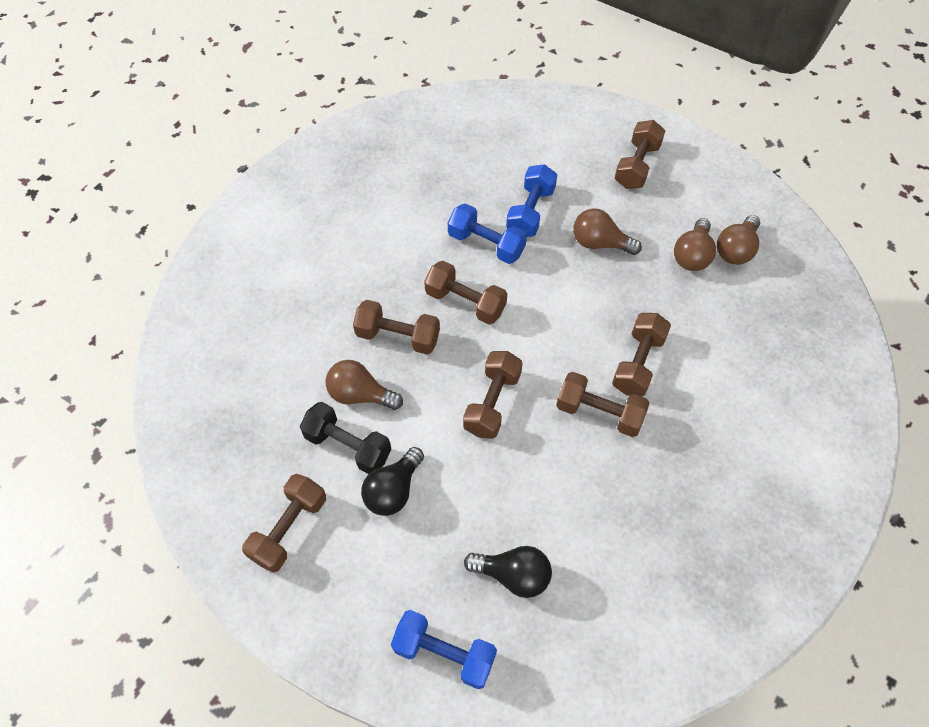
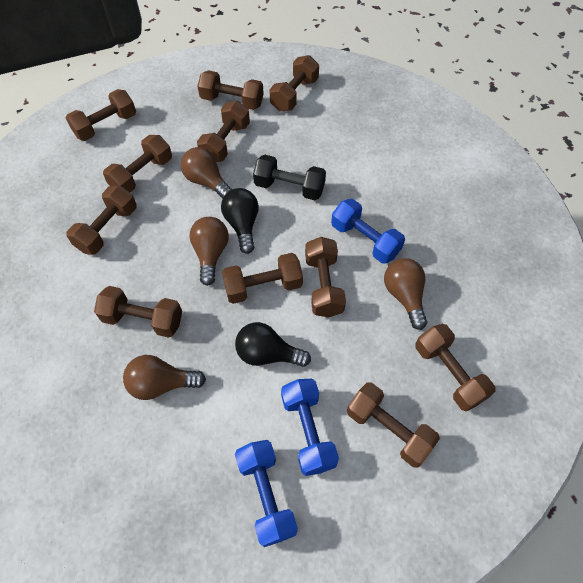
brown dumbbell: [242,474,326,573] [353,300,440,354] [424,261,507,324] [463,351,523,439] [556,372,649,437] [612,313,671,397] [615,120,665,189] = 7 -> [66,89,136,141] [67,186,137,255] [94,286,182,338] [103,135,172,192] [197,101,250,162] [198,70,264,110] [222,253,303,304] [269,55,319,111] [305,237,346,318] [347,383,440,467] [416,324,495,412] = 11

